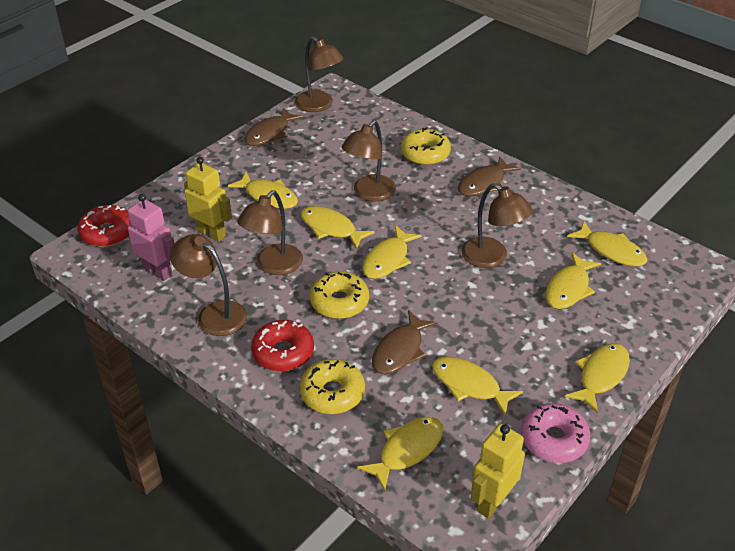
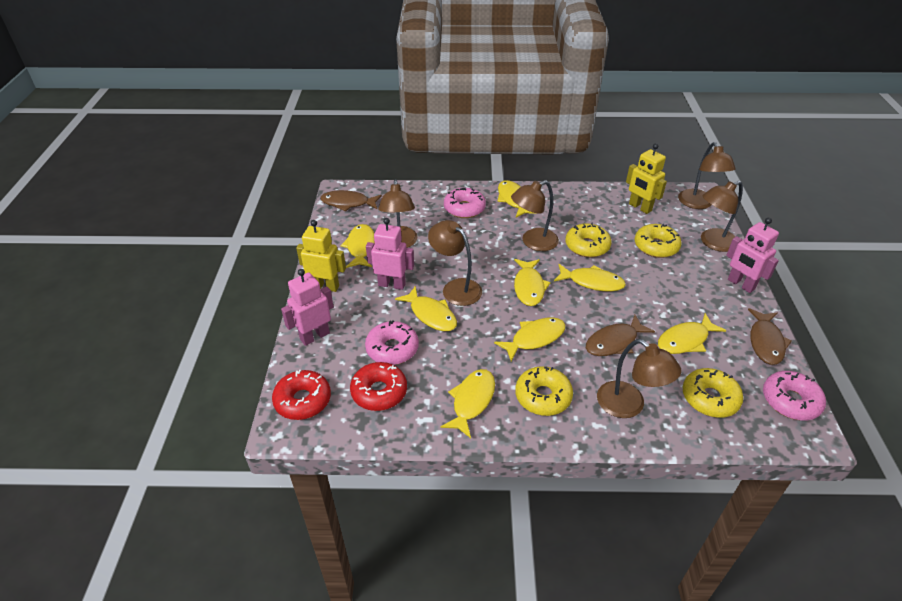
brown lamp: [170,234,247,336] [237,191,303,275] [295,36,344,112] [341,120,396,201] [461,183,533,268] = 5 -> [378,179,418,248] [428,220,482,306] [511,180,559,251] [597,339,681,418] [678,142,736,209] [701,181,743,252] = 6
pink donut: [521,403,591,463] = 1 -> [365,320,419,365] [444,188,486,218] [763,371,826,420] = 3
pink robot: [128,194,174,281] = 1 -> [281,269,334,346] [366,218,414,290] [726,217,779,293] = 3
yellow donut: [300,359,365,414] [310,272,369,319] [401,128,451,165] = 3 -> [515,366,573,416] [565,223,611,257] [635,224,682,258] [682,368,743,418] = 4

